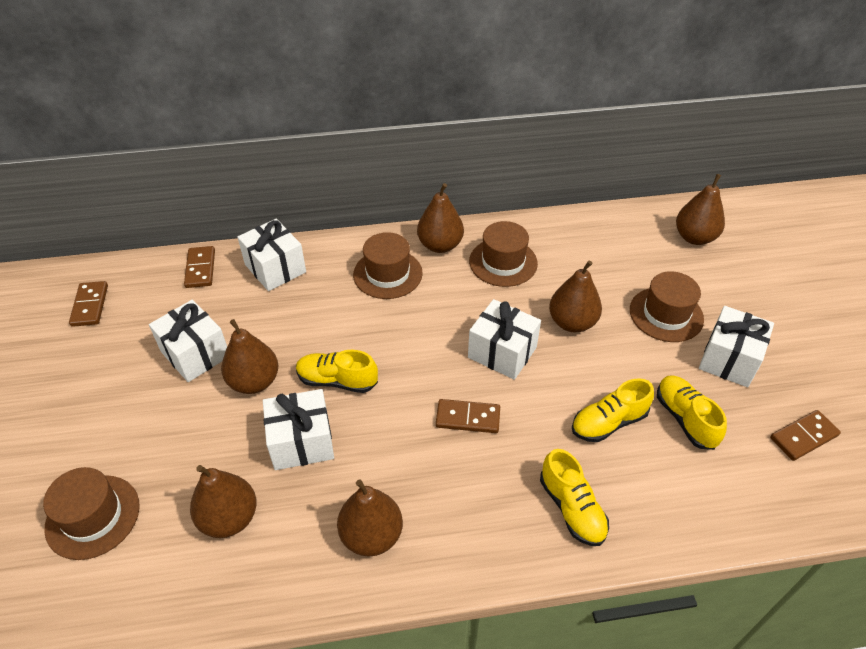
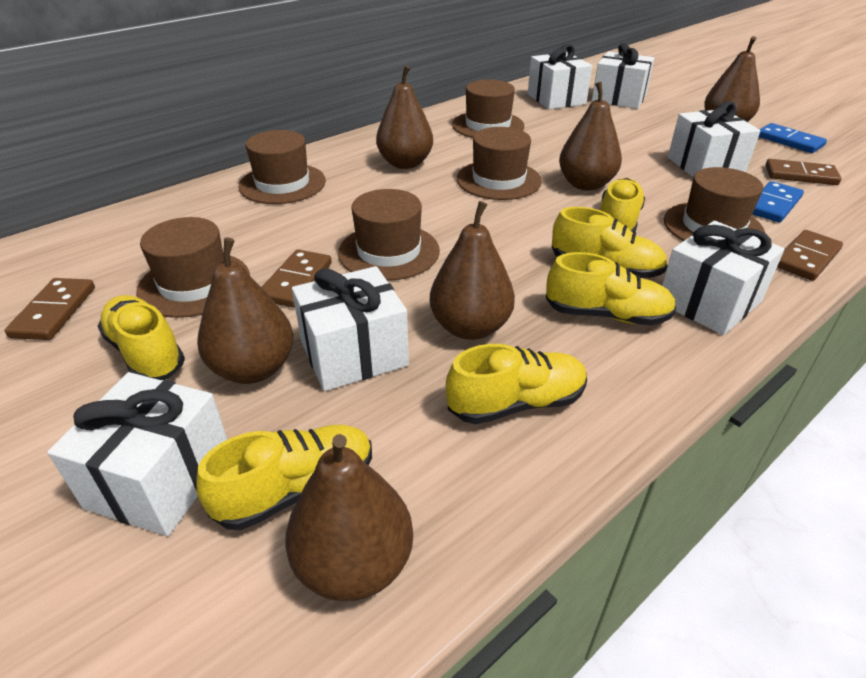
blue domino: none = 0 -> [753,181,804,222] [759,123,827,153] = 2
brown hat: [43,467,140,560] [353,232,423,299] [469,221,538,287] [630,271,704,342] = 4 -> [136,217,250,318] [238,130,326,204] [338,189,440,281] [452,80,524,138] [457,127,542,200] [664,167,765,241] = 6
white gift: [149,300,227,382] [237,219,306,291] [263,389,334,470] [468,299,541,380] [699,306,774,387] = 5 -> [47,372,228,536] [292,266,409,391] [528,44,592,110] [592,43,654,109] [662,221,785,335] [668,101,760,177] = 6
yellow shoe: [296,350,378,393] [540,449,609,546] [572,378,654,442] [657,375,727,450] = 4 -> [98,295,185,380] [196,425,372,530] [446,344,587,424] [546,252,676,325] [552,207,667,278] [600,178,645,233] = 6

